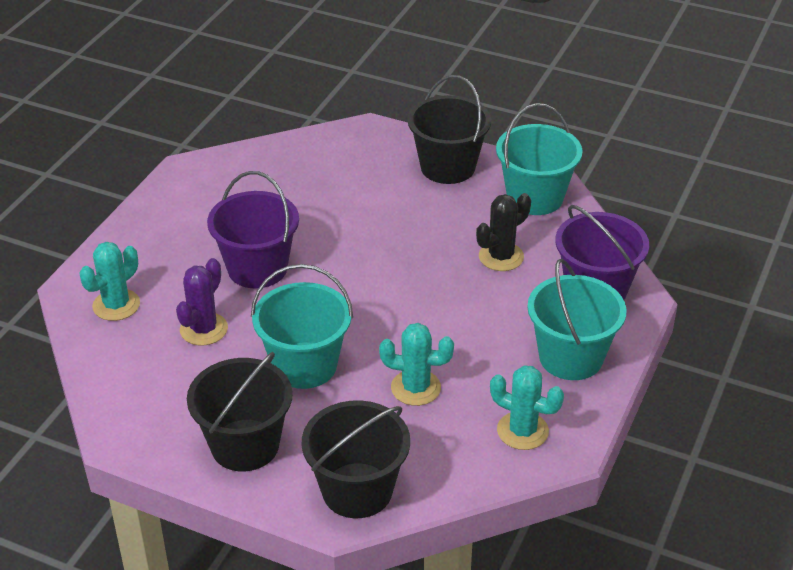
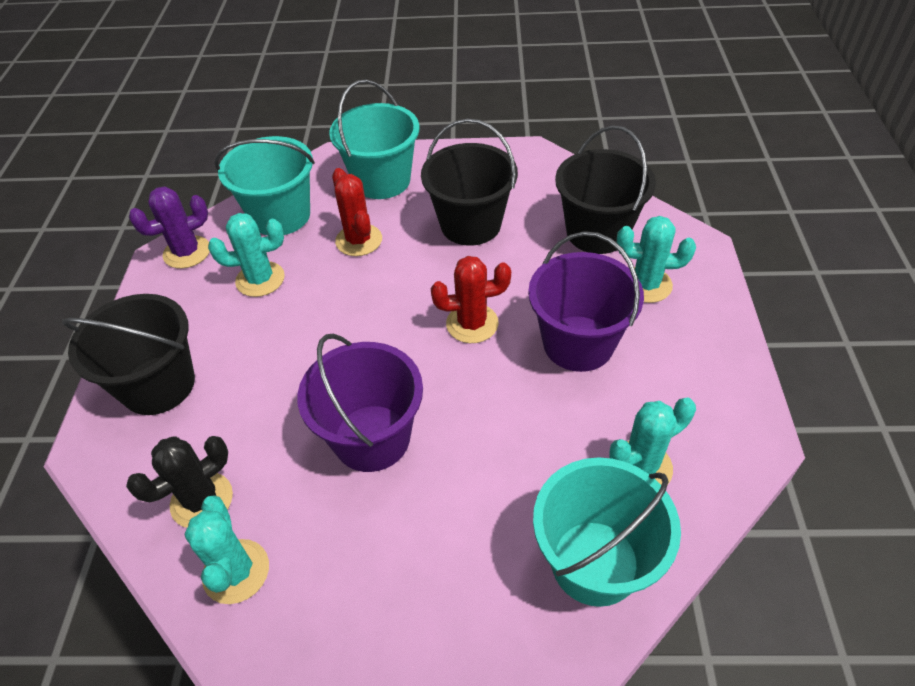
red cactus: none = 0 -> [332,168,382,256] [430,256,511,343] = 2
turquoise cactus: [79,242,140,321] [379,323,454,406] [490,365,564,450] = 3 -> [184,495,269,604] [208,213,285,297] [609,397,696,485] [617,216,696,303] = 4

